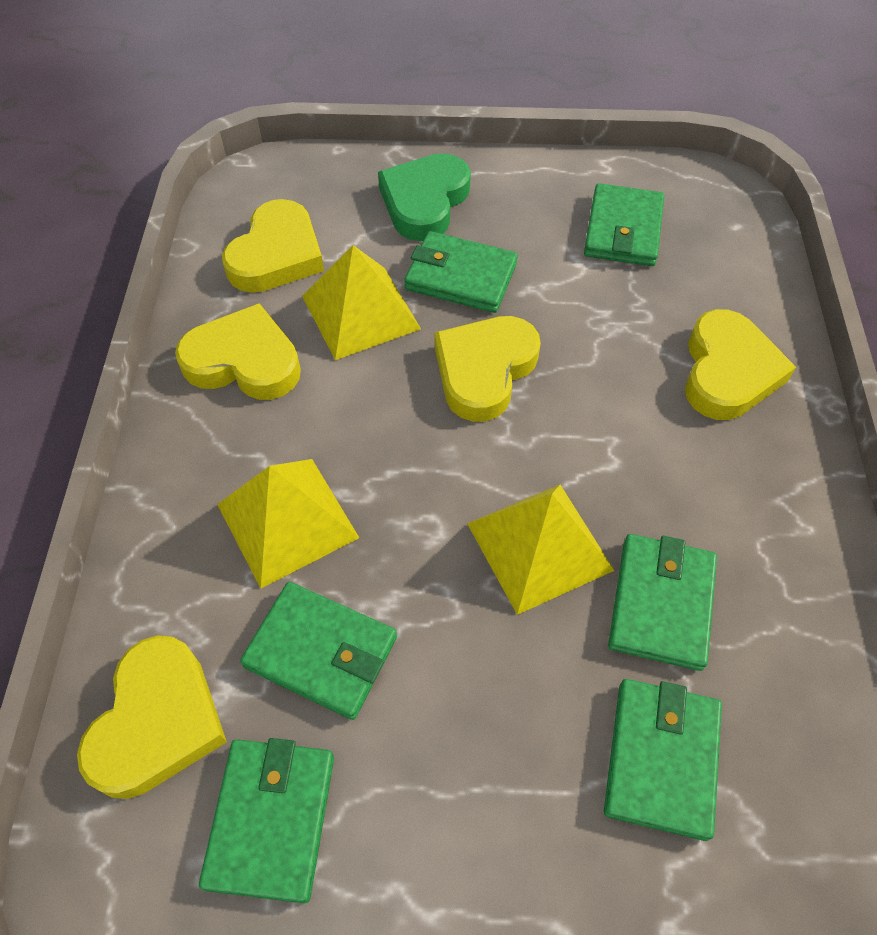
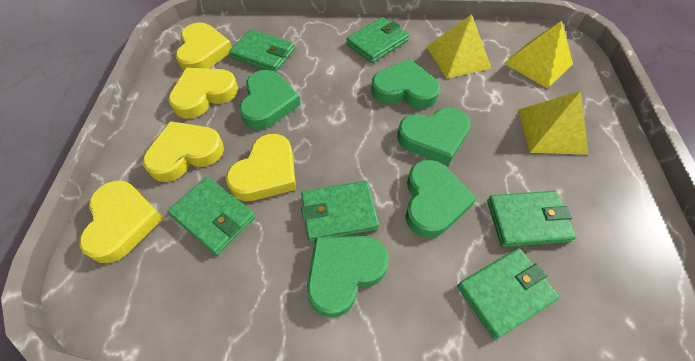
green heart: [378,153,471,241] = 1 -> [239,70,301,130] [307,236,389,318] [371,59,440,109] [397,107,471,166] [406,160,477,238] = 5

